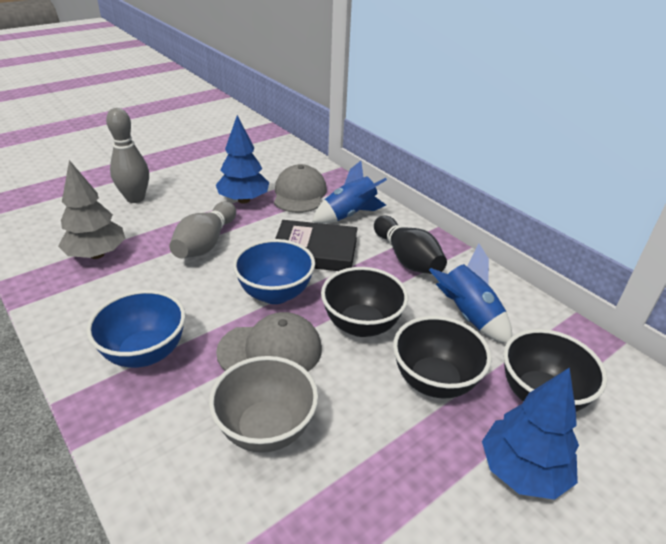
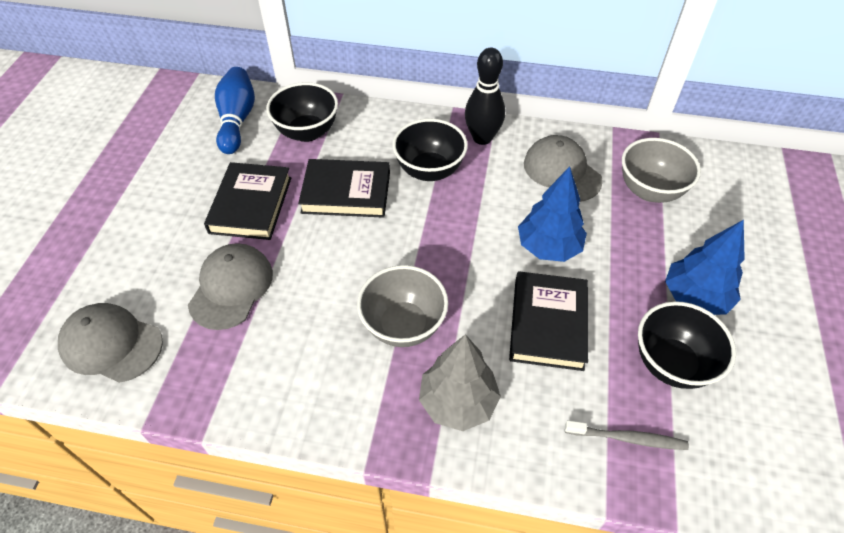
black book: [275,220,358,271] = 1 -> [204,162,291,240] [298,159,390,218] [509,271,588,371] = 3
blue bowl: [86,290,186,368] [233,239,315,304] = 2 -> none = 0
blue bowling pin: none = 0 -> [215,67,255,154] = 1
blue rocket: [312,161,387,224] [429,243,512,343] = 2 -> none = 0
grey bowl: [209,356,318,453] = 1 -> [357,265,448,347] [622,138,701,203] = 2
grey bowling pin: [106,108,149,203] [169,201,236,258] = 2 -> none = 0
grey cap: [216,312,322,371] [274,164,327,213] = 2 -> [58,303,163,383] [188,244,273,330] [524,135,603,202] = 3
grey toothbrush: none = 0 -> [565,420,689,450] = 1

